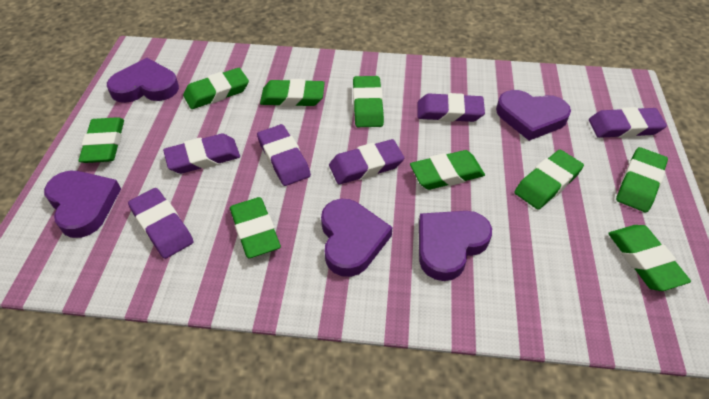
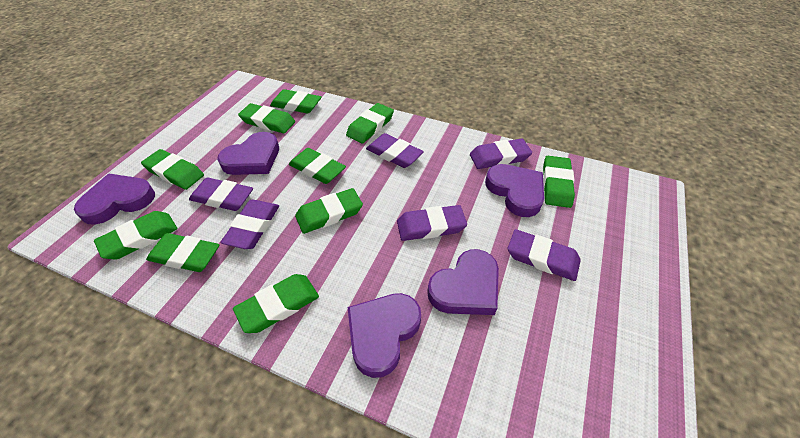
green eraser: [78,117,124,163] [183,68,249,109] [230,197,281,258] [260,79,325,107] [353,76,384,127] [410,150,485,190] [514,150,584,210] [608,225,691,291] [616,147,668,212] = 9 -> [94,211,177,259] [141,149,204,190] [146,233,219,272] [233,274,319,333] [238,103,295,133] [270,89,322,114] [289,148,346,184] [295,188,363,234] [346,103,394,144] [543,156,575,208] = 10

